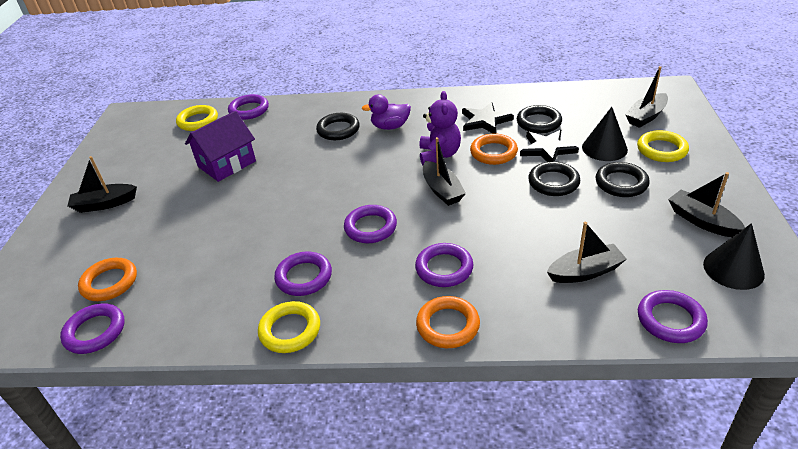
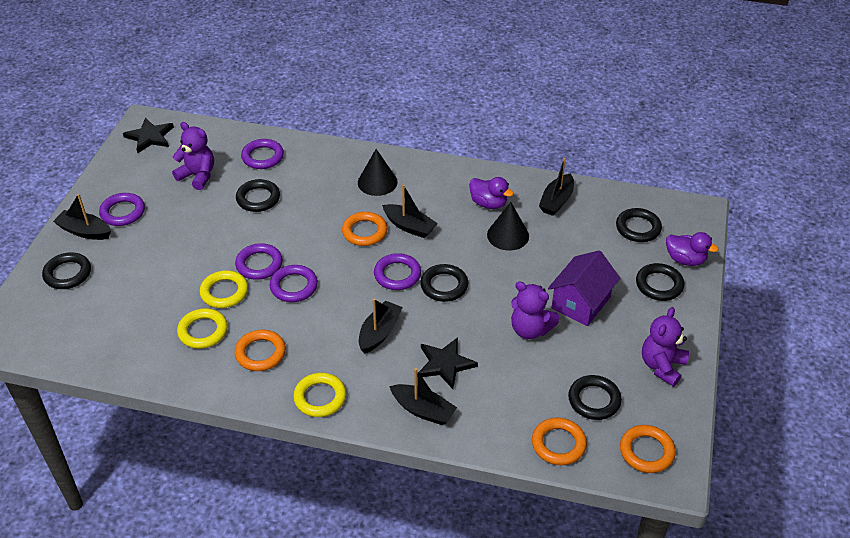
black ring: [316,113,360,140] [517,105,562,133] [528,161,580,196] [596,162,650,197] = 4 -> [42,253,91,289] [236,179,280,212] [420,264,468,302] [568,375,622,420] [616,208,662,242] [636,263,684,301] = 6
orange ring: [78,258,137,301] [416,296,480,348] [470,133,518,165] = 3 -> [235,330,286,371] [342,212,388,246] [532,417,587,465] [620,425,676,473] = 4
purple duck: [362,94,411,130] = 1 -> [469,177,514,209] [666,232,719,266] = 2
purple ring: [60,303,125,354] [228,94,269,120] [274,252,332,296] [344,205,397,243] [415,243,473,287] [638,290,708,343] = 6 -> [99,193,145,226] [235,243,283,280] [241,139,284,169] [270,265,318,302] [374,253,421,290] = 5
purple teddy bear: [419,91,461,165] = 1 -> [172,122,214,190] [511,282,559,339] [642,307,689,387] = 3

